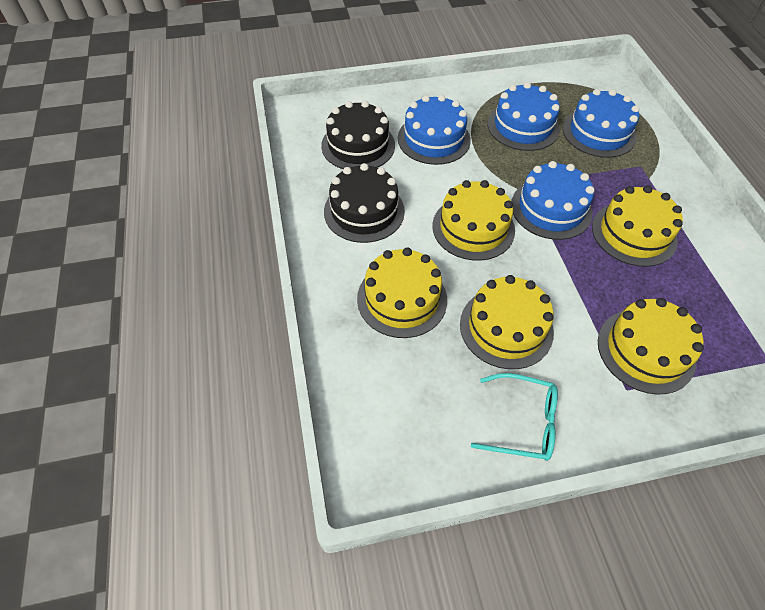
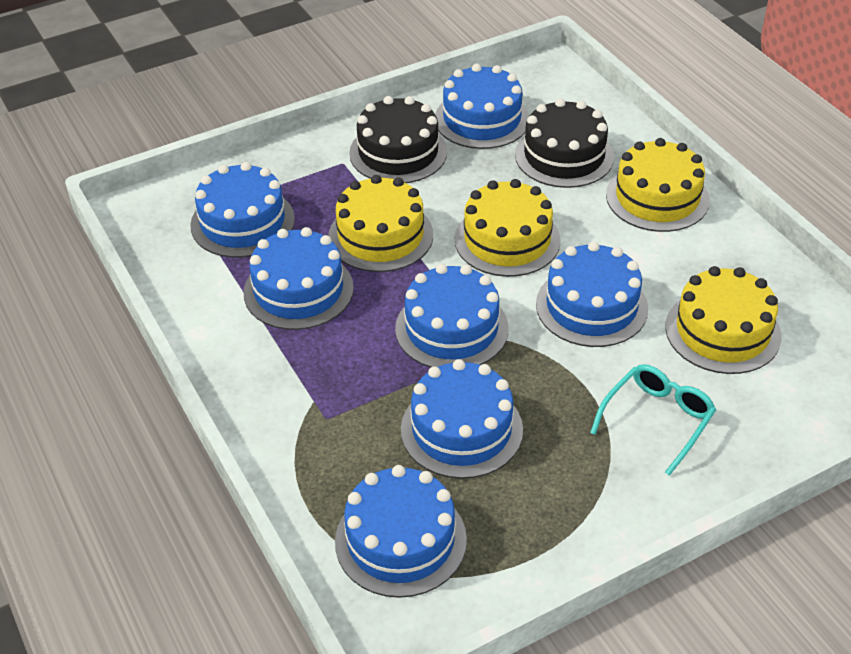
blue cake: [398,95,471,165] [488,82,560,151] [511,161,595,240] [563,89,640,158] = 4 -> [190,162,295,258] [244,227,354,330] [335,465,467,598] [395,264,509,368] [401,359,523,479] [435,64,529,149] [536,242,648,347] = 7
yellow cake: [357,248,447,338] [432,180,515,261] [460,275,554,369] [592,186,683,267] [598,298,704,395] = 5 -> [328,175,433,272] [455,179,561,277] [606,138,710,232] [665,266,781,374] = 4

